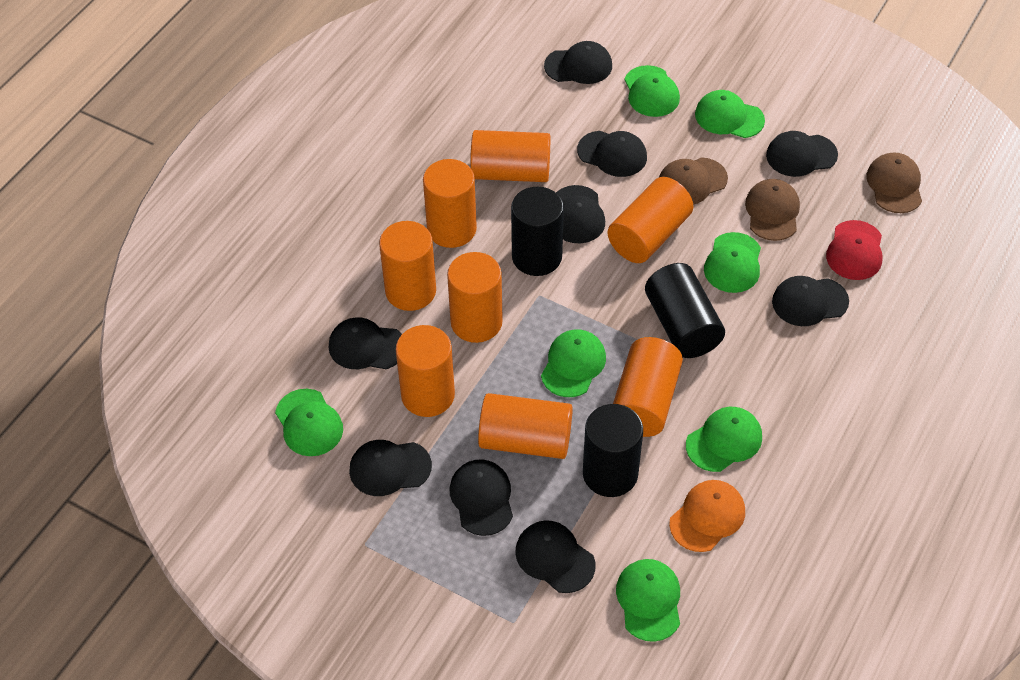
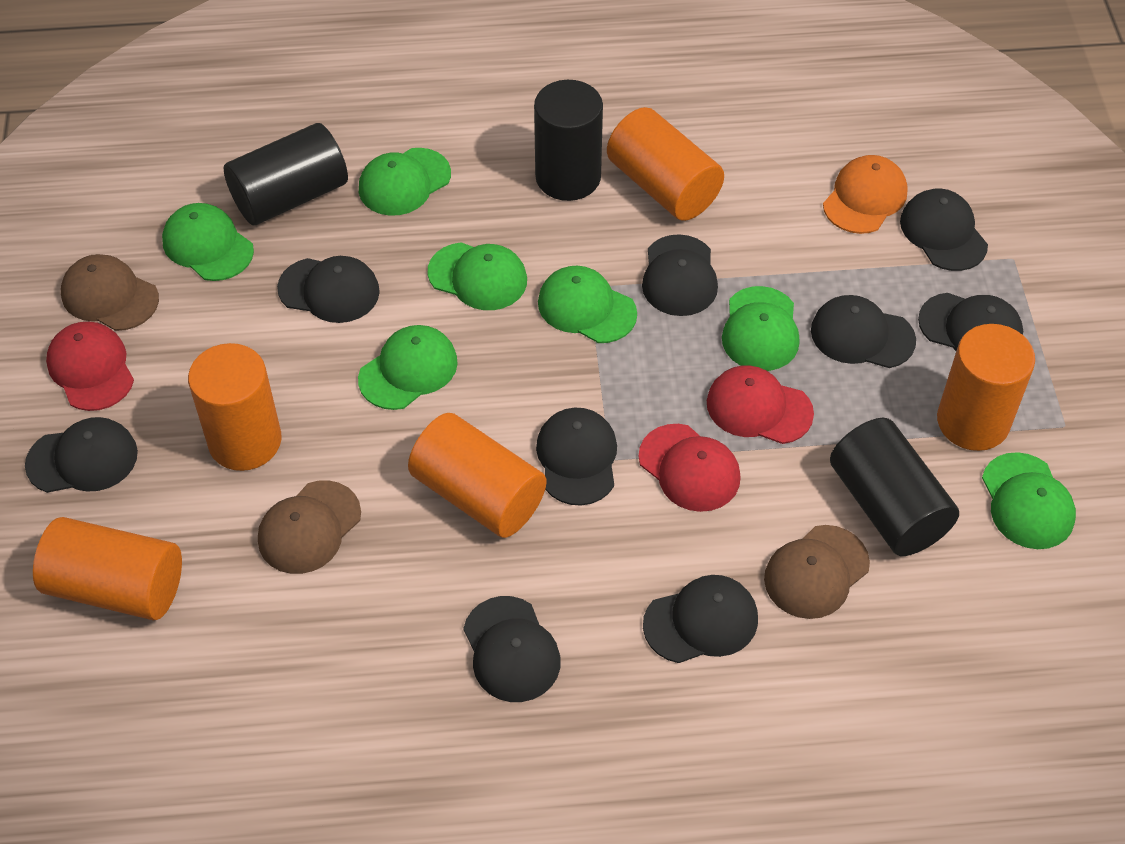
orange cylinder: [379,221,436,311] [396,325,455,417] [423,159,477,248] [447,252,503,343] [470,130,550,182] [478,393,573,459] [607,177,693,263] [613,337,683,437] = 8 -> [33,517,182,620] [188,343,282,471] [408,413,546,538] [607,107,724,221] [937,324,1035,451] = 5
red cap: [826,220,882,280] = 1 -> [46,322,134,411] [638,424,741,512] [707,365,814,444] = 3

